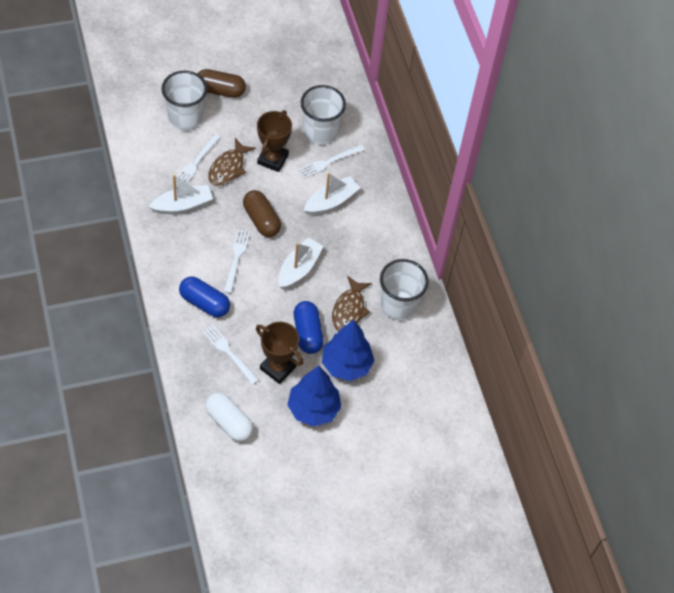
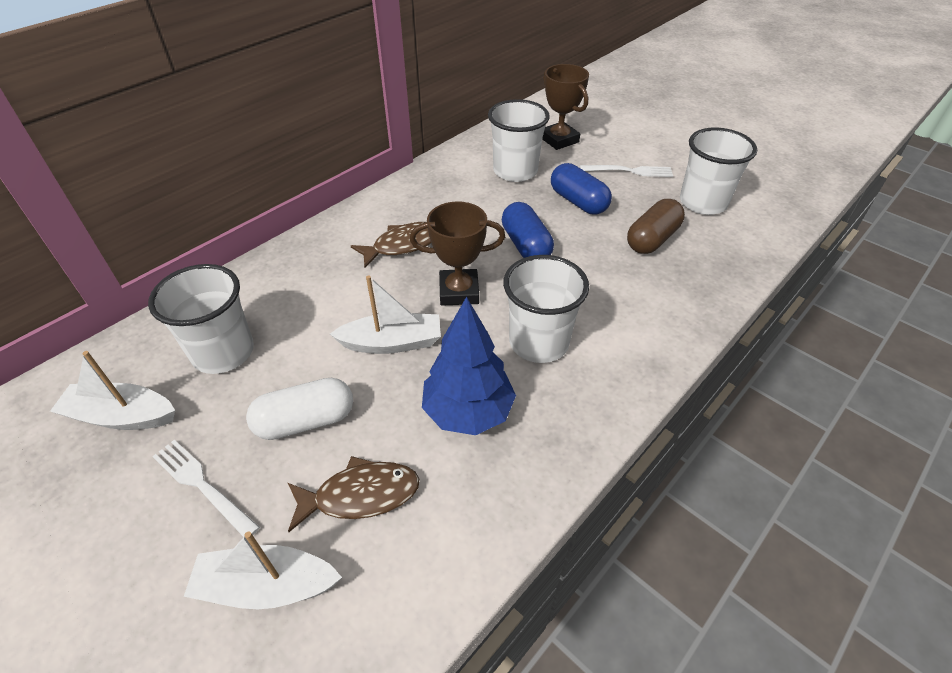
blue tree: [287,366,341,426] [322,320,374,381] = 2 -> [422,297,516,435] = 1
brown capsule: [197,69,246,98] [243,190,281,237] = 2 -> [627,199,685,254] = 1
white cup: [161,71,207,130] [300,85,346,145] [380,259,429,321] = 3 -> [148,264,254,374] [488,99,550,182] [503,255,589,363] [680,128,757,215] = 4
white fork: [176,134,220,185] [202,325,259,385] [224,229,250,293] [298,145,364,179] = 4 -> [152,440,260,537] [580,165,673,177] = 2

